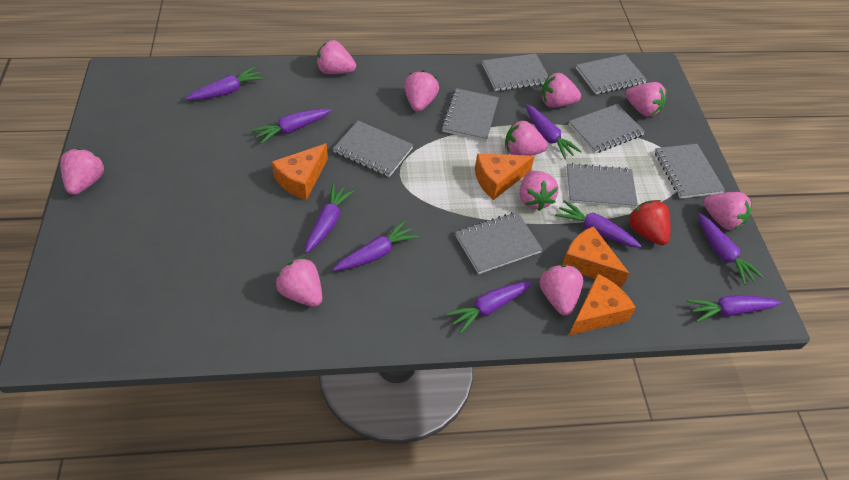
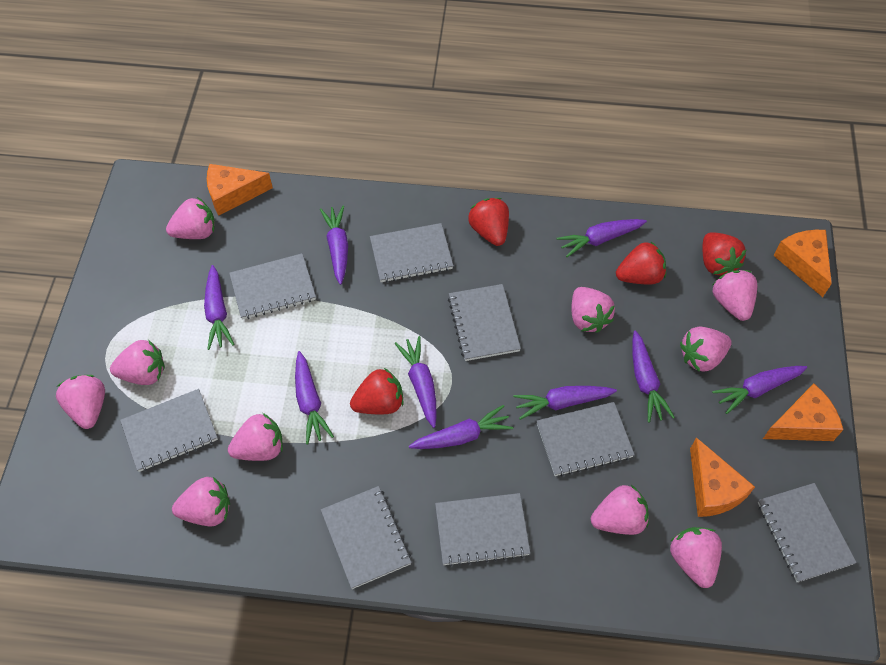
red strawberry: [628,200,670,245] = 1 -> [350,368,404,414] [468,198,509,246] [616,242,666,284] [702,232,747,276] = 4

